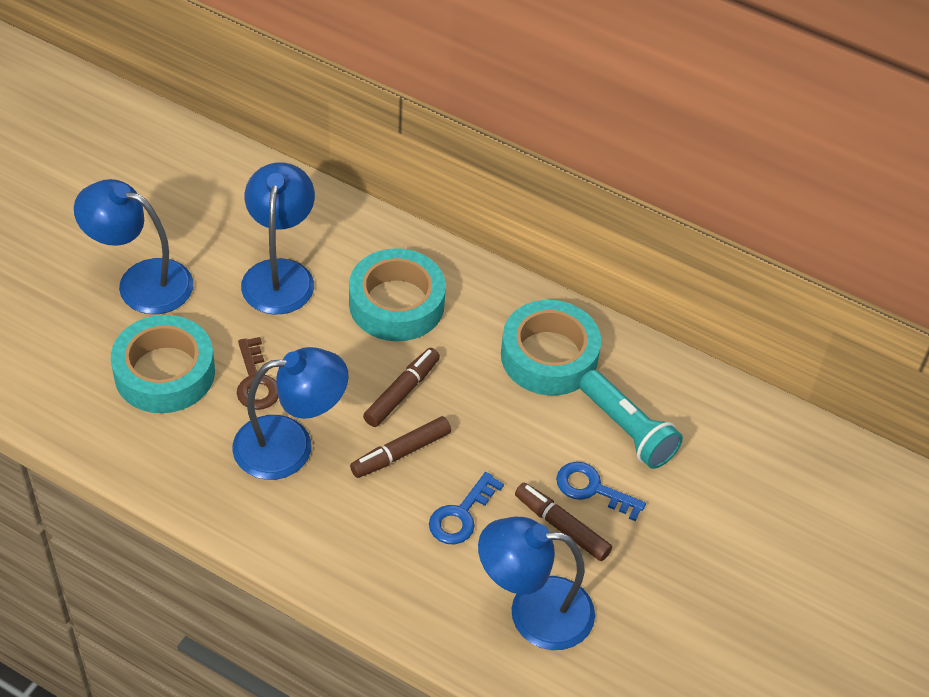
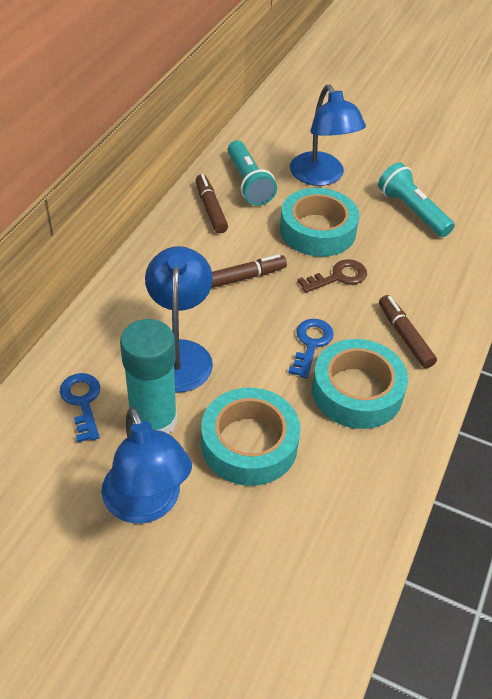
blue lamp: [74,179,194,314] [232,347,349,480] [241,162,315,314] [478,517,595,650] = 4 -> [101,407,192,523] [145,246,213,393] [290,85,366,186] = 3
turquoise flashlight: [579,370,683,469] = 1 -> [227,140,277,206] [378,162,455,237] = 2
turquoise glue stick: none = 0 -> [120,319,177,434] = 1

